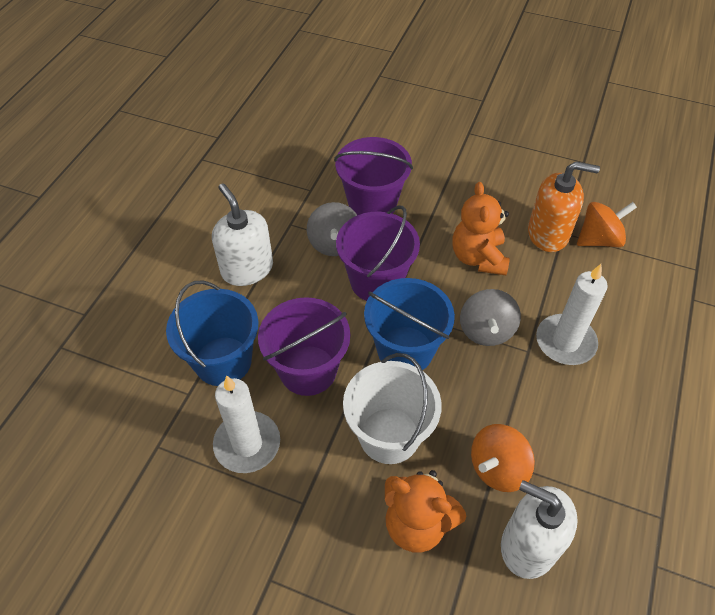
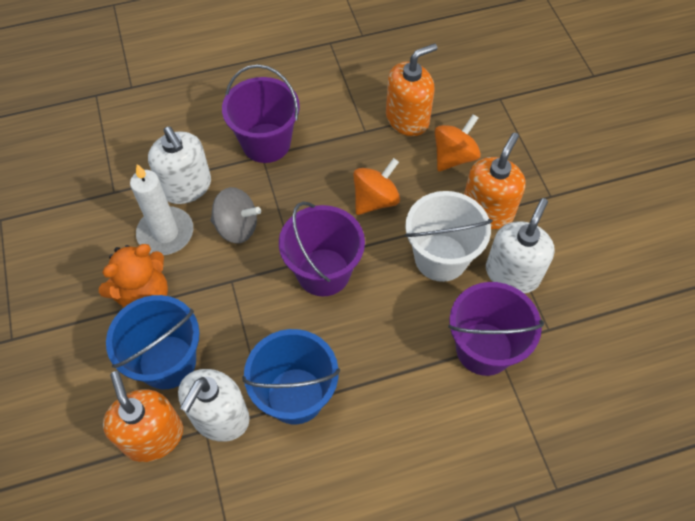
grey spinning top: [307,202,357,256] [460,289,521,346] = 2 -> [210,187,261,243] = 1
orange soap dispenser: [528,161,600,252] = 1 -> [103,371,183,462] [386,43,437,136] [464,133,526,229] = 3
orange teddy bear: [385,470,466,553] [453,182,510,275] = 2 -> [99,244,168,307] = 1
white candle: [213,375,280,473] [536,264,608,365] = 2 -> [130,164,193,255] = 1
white soap dispenser: [212,183,273,286] [501,480,578,579] = 2 -> [148,127,211,204] [178,369,250,442] [486,198,555,293] = 3

